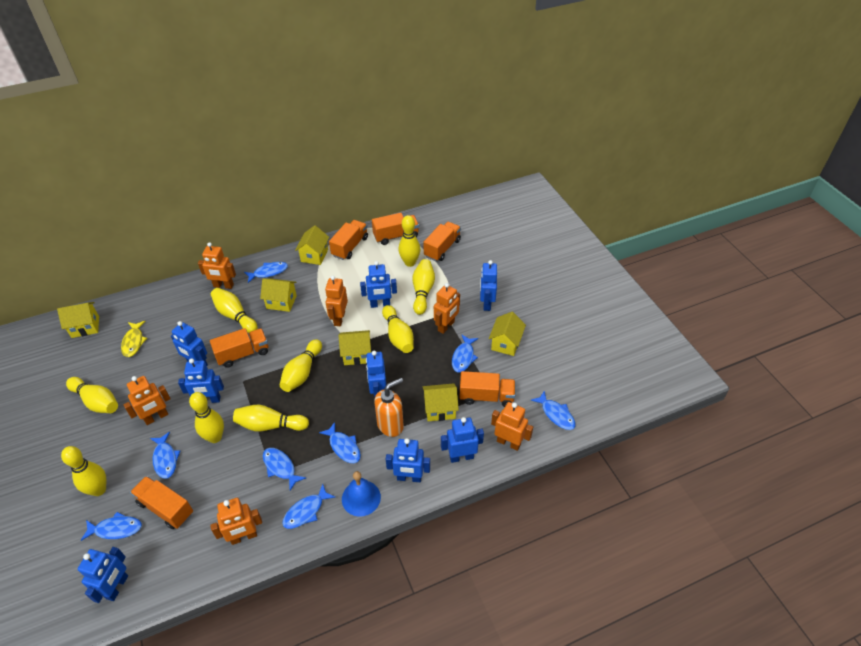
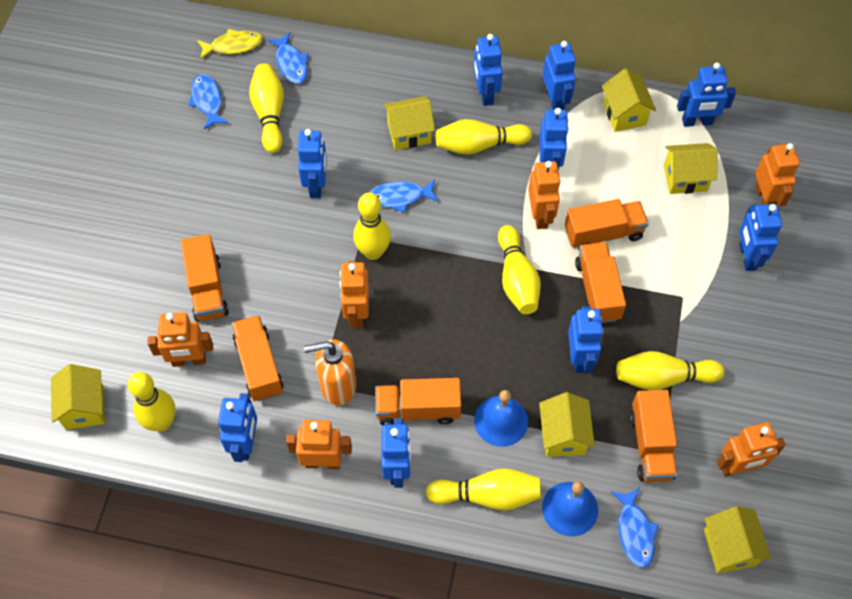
blue bell: [342,471,381,517] = 1 -> [474,390,528,447] [542,481,598,536] = 2
blue fish: [81,512,142,541] [150,432,180,479] [244,262,288,283] [263,448,306,490] [282,484,335,529] [319,422,361,463] [452,334,478,372] [531,391,576,430] = 8 -> [188,74,228,129] [268,33,308,84] [369,179,439,212] [611,487,658,568] = 4
blue robot: [78,547,128,603] [171,321,208,366] [178,358,224,403] [360,261,397,308] [366,351,386,397] [386,438,430,482] [441,417,484,463] [480,260,497,311] = 8 -> [218,393,257,462] [298,129,327,198] [381,418,411,488] [473,34,503,106] [539,108,569,170] [543,41,576,110] [568,306,603,373] [677,63,736,127] [739,204,782,271] = 9
yellow bowling pin: [61,446,106,496] [66,377,118,413] [189,392,224,443] [211,288,258,333] [233,405,309,432] [280,339,322,392] [382,305,414,353] [398,215,421,267] [413,259,435,315] = 9 -> [128,372,176,432] [249,64,284,153] [353,193,391,260] [426,468,541,510] [436,119,532,155] [498,225,541,314] [616,351,725,390] = 7

